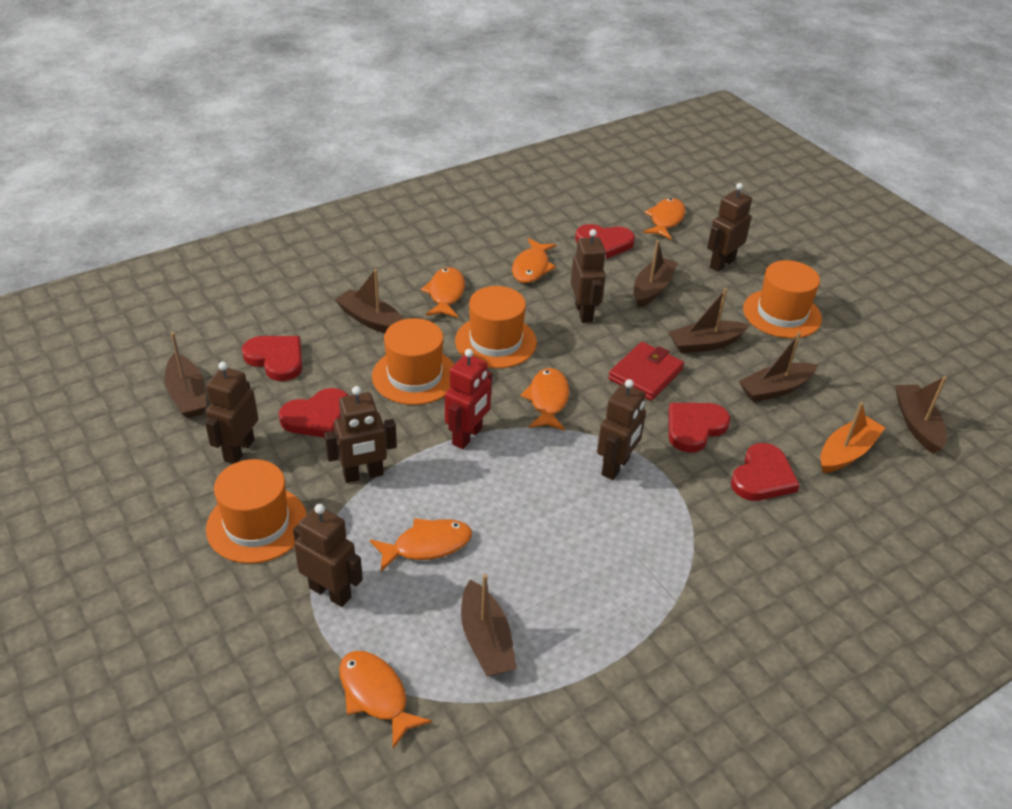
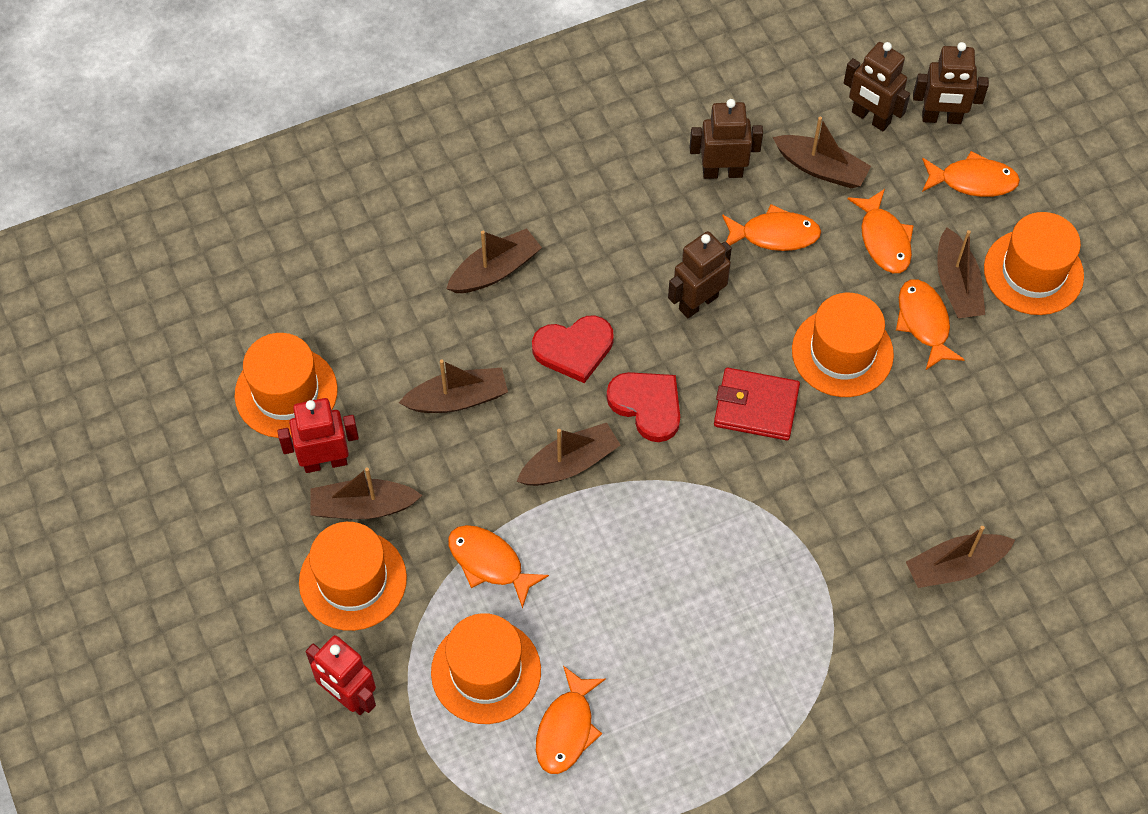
brown robot: [205,362,258,464] [293,504,363,607] [324,386,397,483] [571,229,606,323] [597,379,646,480] [707,183,752,272] = 6 -> [668,231,732,318] [690,99,763,179] [844,42,910,131] [913,42,989,124] = 4
orange boat: [820,402,885,473] = 1 -> none = 0
orange hat: [206,459,307,564] [372,318,454,405] [455,286,537,368] [743,260,822,338] = 4 -> [235,333,338,438] [299,522,407,631] [431,613,541,724] [792,293,894,397] [984,212,1084,315] = 5
red heart: [242,336,302,381] [279,388,349,438] [575,224,635,259] [668,403,730,453] [731,443,800,501] = 5 -> [532,316,614,383] [607,372,680,442] = 2
red robot: [445,349,492,449] = 1 -> [277,398,359,473] [306,635,376,715] = 2

